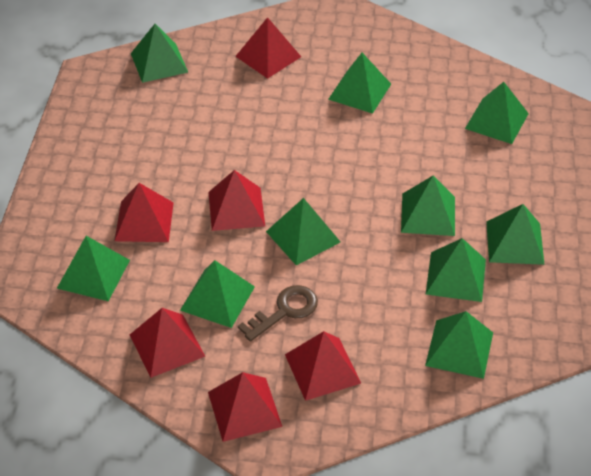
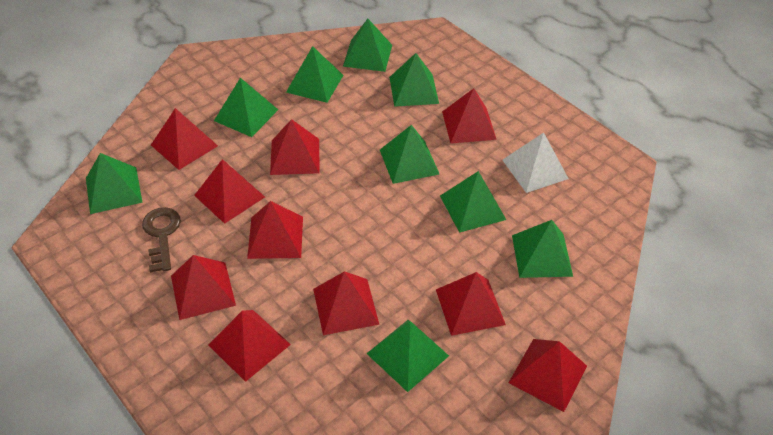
green pyramid: [57,236,130,301] [131,24,188,83] [180,260,255,328] [266,198,340,265] [328,53,391,114] [401,176,455,236] [425,311,493,379] [426,238,486,302] [465,82,529,144] [486,204,544,265] = 10 -> [86,153,143,214] [214,78,278,137] [286,46,344,103] [343,19,392,72] [366,320,449,392] [380,125,439,184] [389,53,439,107] [440,171,506,233] [512,220,573,278] = 9
red pyramid: [115,183,174,242] [130,308,205,378] [208,170,265,231] [208,372,282,442] [235,17,301,79] [285,331,361,401] = 6 -> [151,108,218,170] [171,255,236,320] [194,159,265,224] [208,310,291,382] [247,201,303,259] [270,119,319,175] [313,271,379,335] [436,272,506,336] [442,88,497,143] [509,339,587,412] = 10
white pyramid: none = 0 -> [503,132,569,193] = 1

